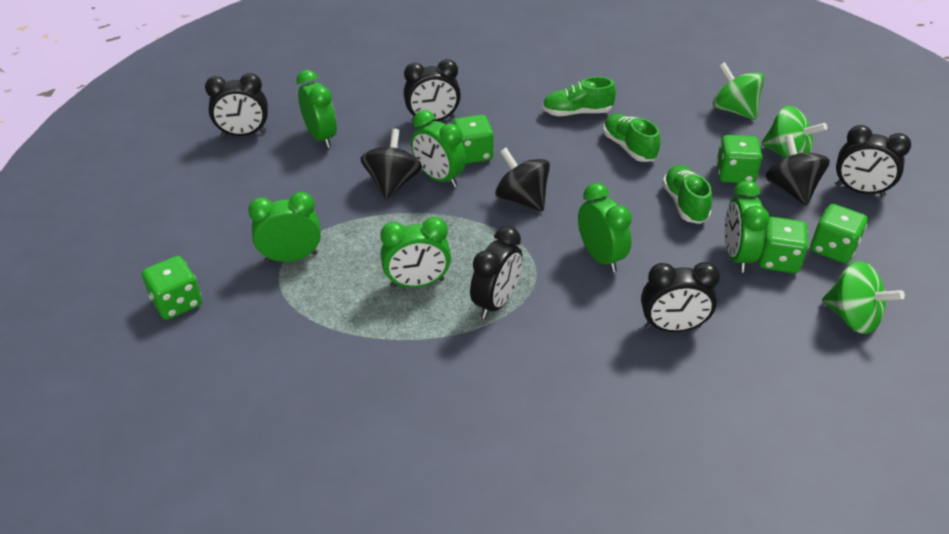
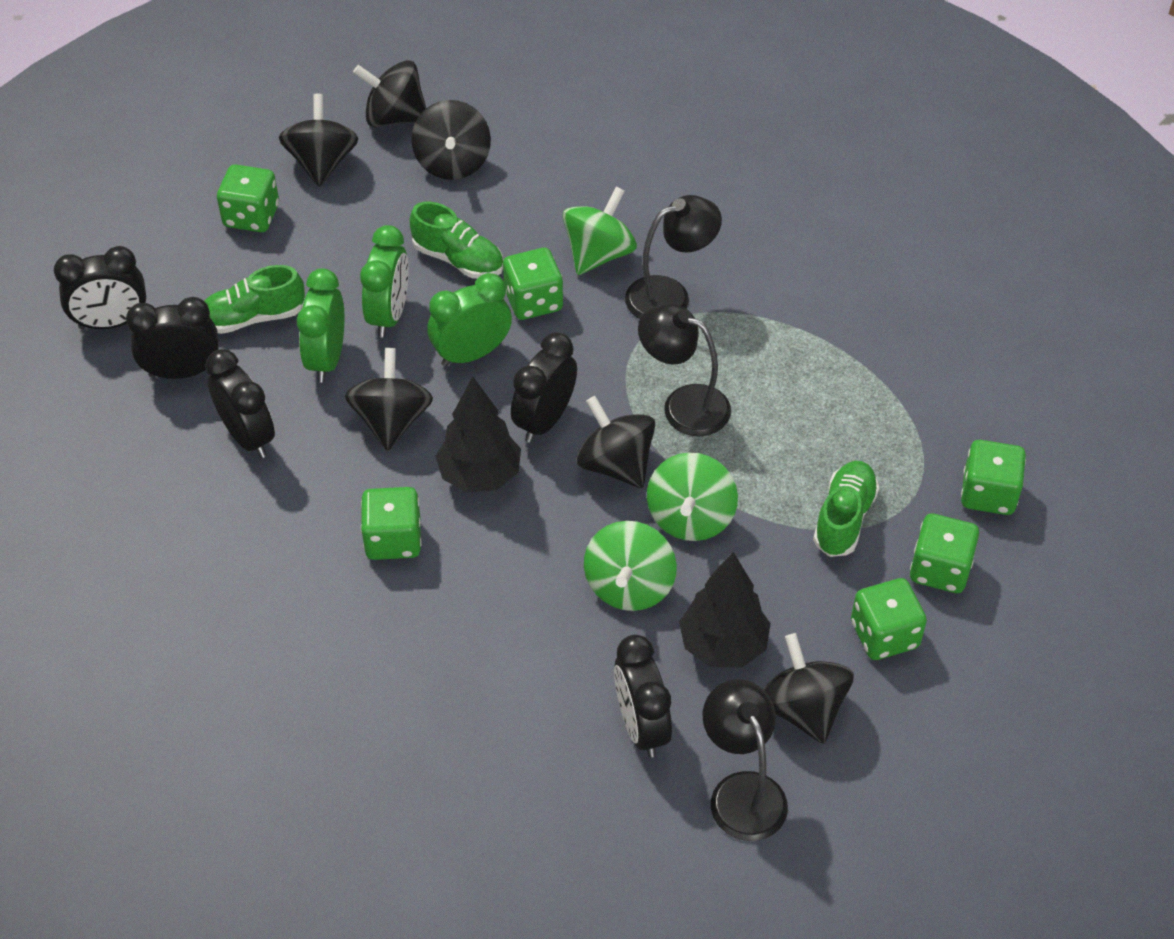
black lamp: none = 0 -> [625,195,722,319] [638,304,731,436] [703,679,788,841] = 3
black spinning top: [360,129,422,200] [495,148,550,212] [765,135,830,206] = 3 -> [279,94,358,187] [345,348,433,451] [353,60,426,127] [412,100,491,180] [576,396,655,488] [763,633,854,744] = 6
black tree: none = 0 -> [435,376,521,493] [679,552,771,668] = 2
green clock: [248,192,321,262] [296,70,337,148] [380,217,451,288] [411,110,466,187] [578,183,632,272] [725,180,770,273] = 6 -> [297,268,344,383] [360,225,409,338] [427,273,512,367] = 3
green dice: [142,256,202,320] [453,115,494,164] [716,135,762,183] [758,217,809,273] [810,204,868,263] = 5 -> [217,164,279,232] [361,487,422,560] [503,248,563,320] [851,578,927,660] [910,513,979,593] [961,440,1026,515] = 6

